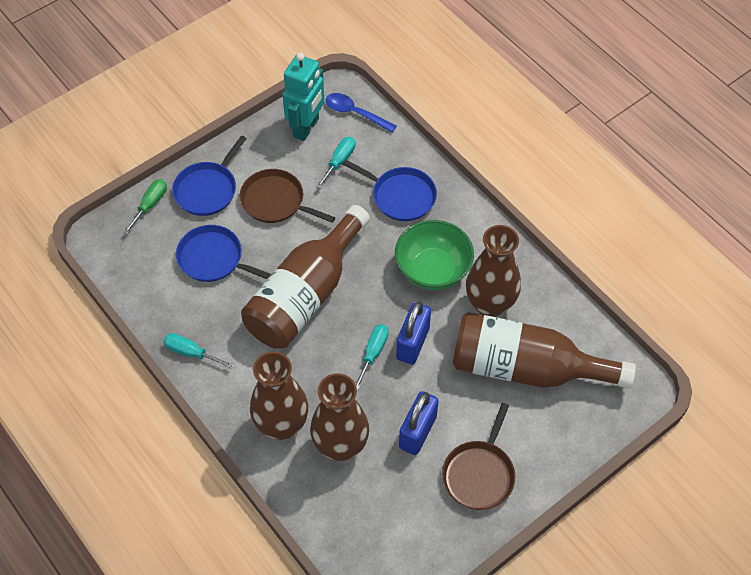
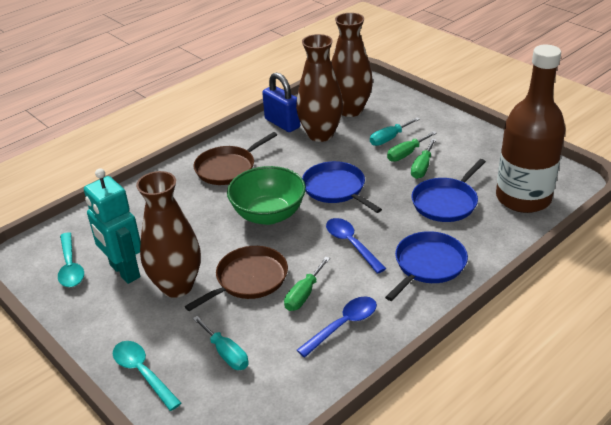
blue padlock: [396,301,431,365] [399,391,439,455] = 2 -> [262,73,300,132] = 1
blue spoon: [325,93,396,133] = 1 -> [297,296,377,357] [326,218,386,274] = 2
brown bottle: [241,205,370,349] [453,312,636,389] = 2 -> [496,44,566,213] = 1
green screwdriver: [123,179,167,234] = 1 -> [284,257,330,311] [387,131,437,162] [411,139,436,179] = 3
turquoise screwdriver: [163,333,233,368] [316,137,356,189] [355,324,389,390] = 3 -> [193,316,249,370] [370,117,420,146] = 2
turquoise spoon: none = 0 -> [58,232,84,287] [113,341,181,411] = 2

